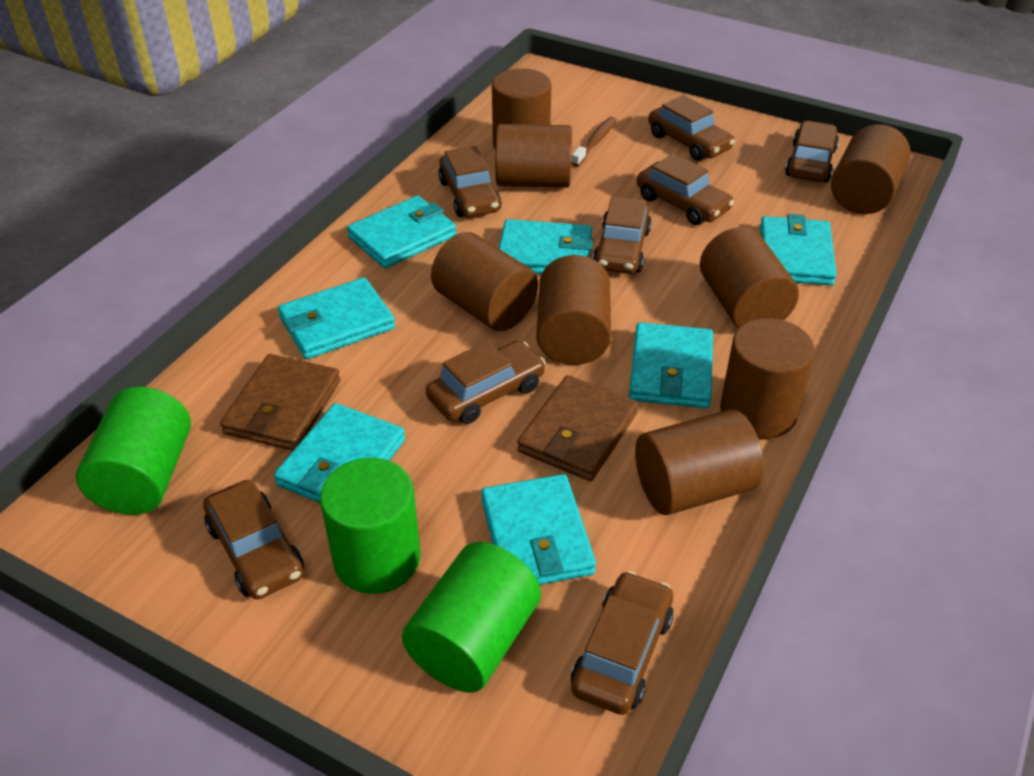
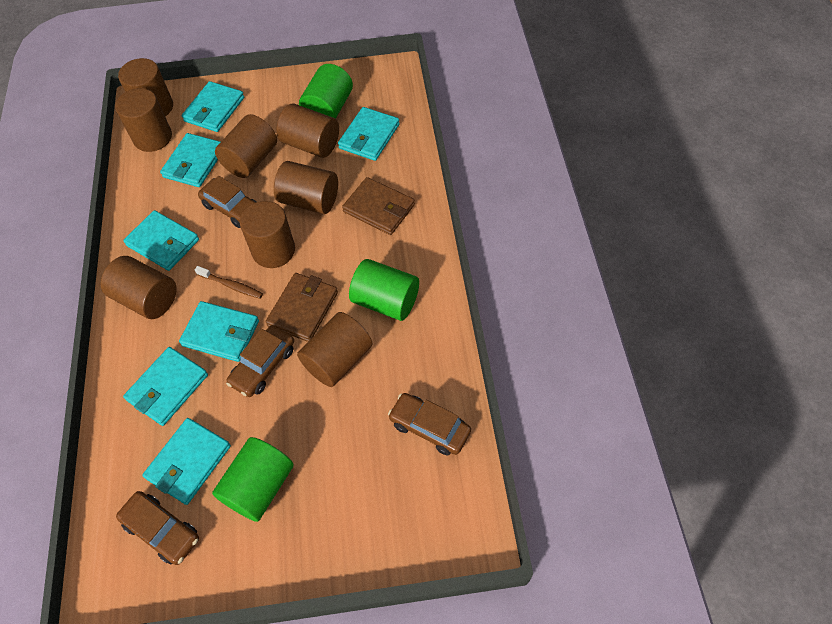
brown car: [203,479,304,599] [426,341,546,424] [438,146,501,217] [571,571,674,715] [593,196,652,274] [637,154,734,225] [648,95,735,161] [785,121,839,182] = 8 -> [116,491,199,565] [198,176,256,228] [226,325,294,397] [388,393,471,455] = 4

